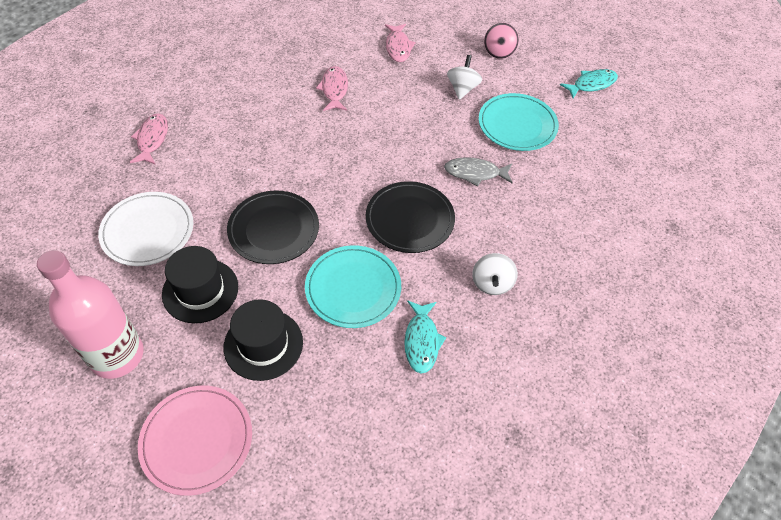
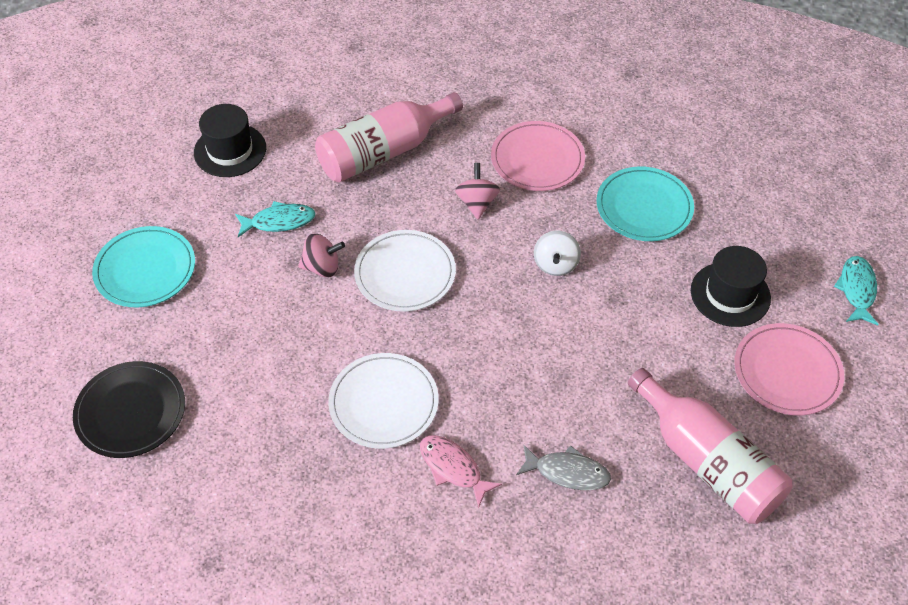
black plate: [227,191,319,264] [366,181,455,253] = 2 -> [73,361,185,458] = 1
pink bottle: [37,250,144,379] = 1 -> [315,92,463,182] [628,368,792,524] = 2
pink fish: [130,114,168,165] [316,66,348,111] [385,24,416,62] = 3 -> [420,435,502,508] = 1
pink plate: [138,386,252,496] = 1 -> [491,121,585,191] [734,323,844,416] = 2
pink spinning top: [484,23,519,59] = 1 -> [298,234,345,277] [455,163,500,219] = 2
white plate: [98,192,193,266] = 1 -> [328,353,439,449] [354,230,456,312] = 2
white spinning top: [447,55,482,100] [472,253,518,295] = 2 -> [534,231,581,276] = 1

